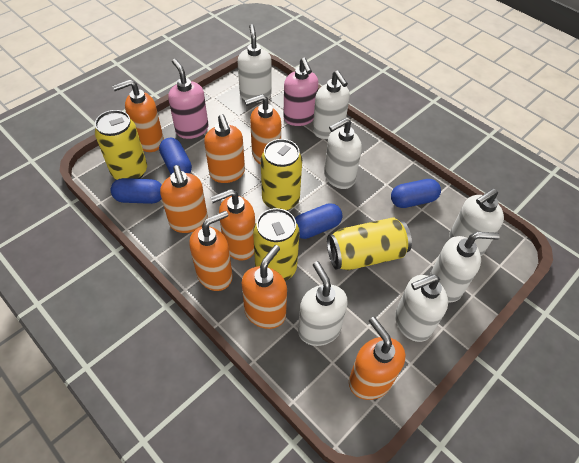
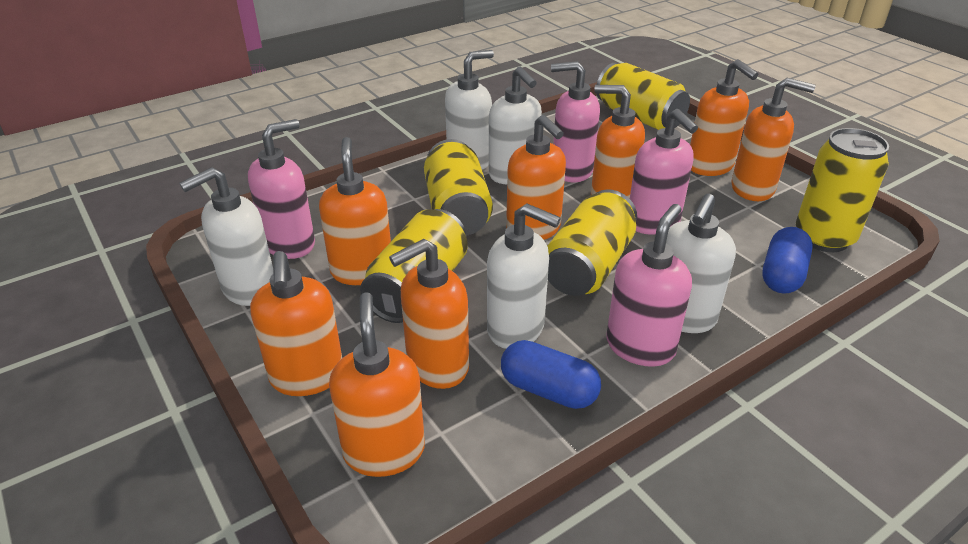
blue capsule: [111,178,162,204] [159,138,192,174] [295,203,342,239] [391,179,441,208] = 4 -> [501,340,601,409] [762,227,813,294] = 2
pink soap dispenser: [168,59,208,139] [283,58,318,126] = 2 -> [248,119,315,259] [551,61,600,182] [606,204,692,367] [630,109,698,235] = 4
white soap dispenser: [238,24,272,103] [298,261,348,346] [313,70,350,139] [324,118,362,189] [395,274,448,342] [430,232,500,303] [449,188,504,256] = 7 -> [179,167,274,306] [445,50,494,170] [487,204,561,349] [489,67,542,184] [666,194,736,333] = 5
yellow can: [95,110,147,180] [253,208,300,281] [261,139,302,211] [327,217,412,270] = 4 -> [360,209,468,323] [424,139,493,235] [547,189,637,296] [596,63,690,130] [796,128,889,252] = 5

